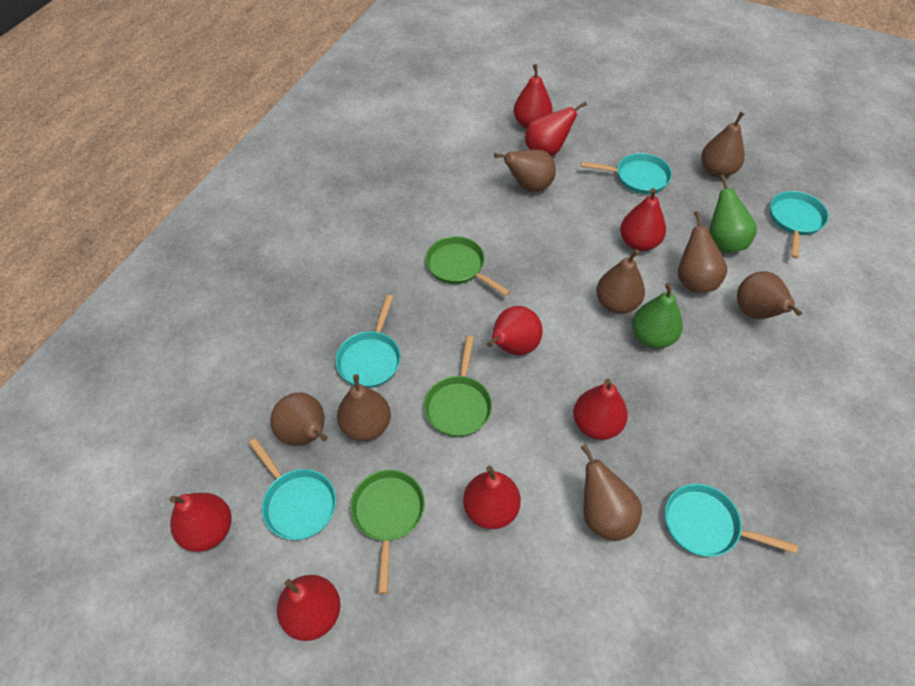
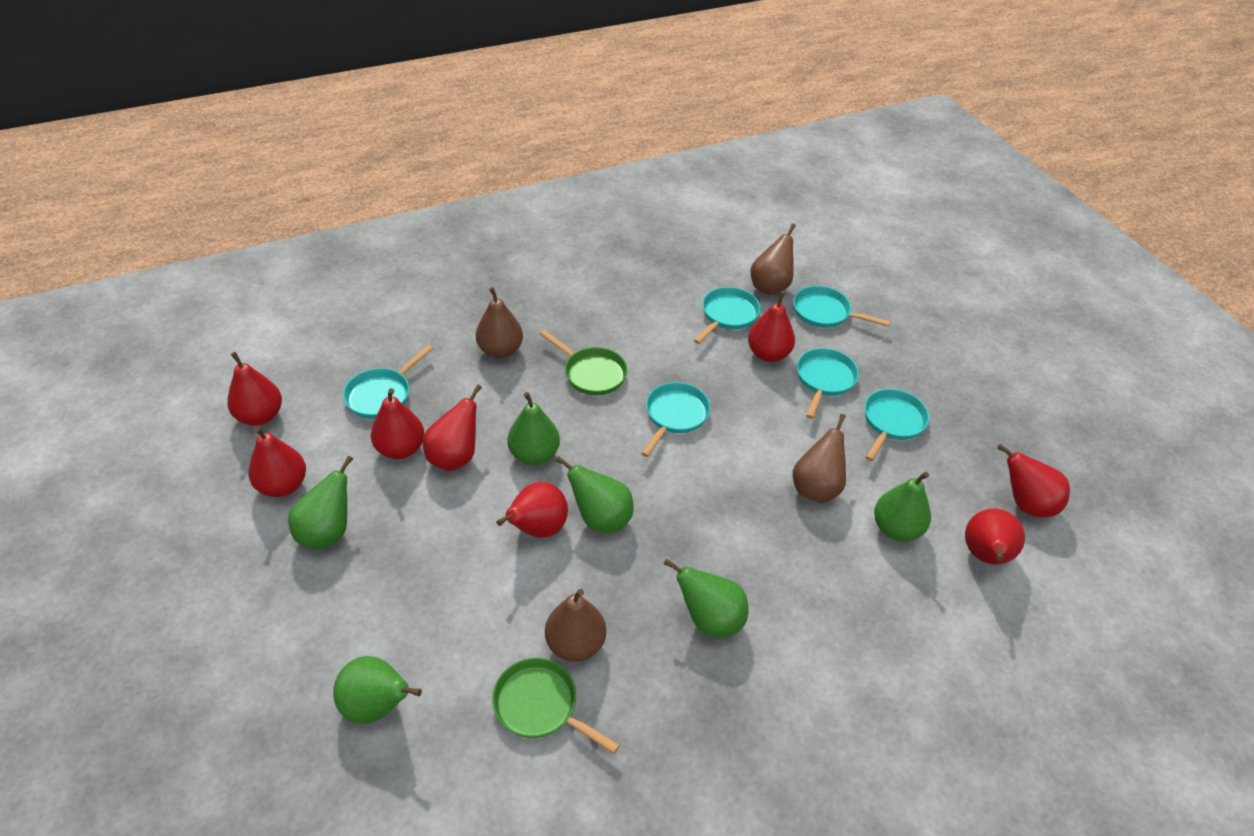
brown pear: [270,392,328,446] [337,374,391,441] [494,150,556,192] [581,444,642,541] [596,249,645,314] [678,211,727,292] [701,112,745,178] [737,271,802,319] = 8 -> [476,287,523,358] [545,589,606,662] [750,223,796,295] [793,414,846,503] = 4
green pan: [350,470,425,594] [424,336,492,437] [426,236,511,296] = 3 -> [492,658,620,754] [540,330,628,395] = 2
green pear: [632,283,683,349] [709,175,757,253] = 2 -> [288,456,353,550] [333,656,422,724] [507,392,560,465] [556,456,634,533] [664,559,748,637] [874,472,931,541] = 6
turquoise pan: [249,438,336,540] [335,295,401,388] [581,153,672,194] [665,484,798,557] [770,191,829,258] = 5 -> [343,345,433,419] [641,382,711,457] [694,287,760,344] [793,286,891,328] [797,348,859,419] [864,389,930,461] = 6

